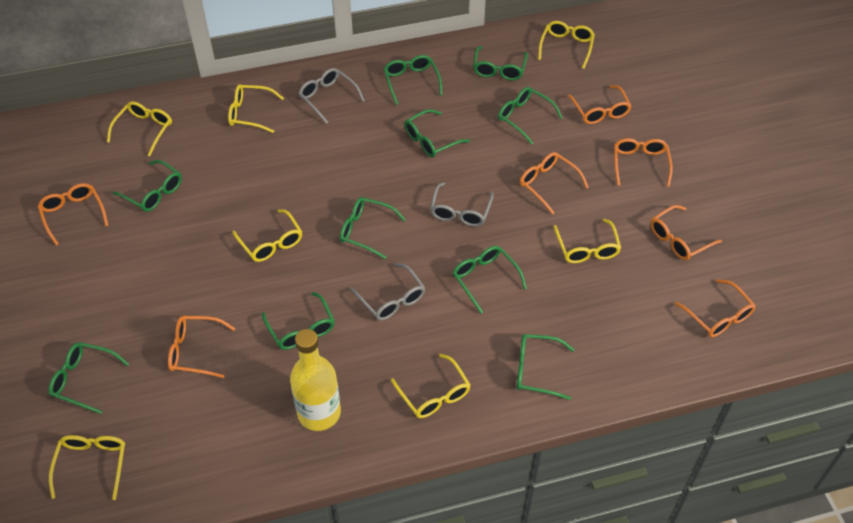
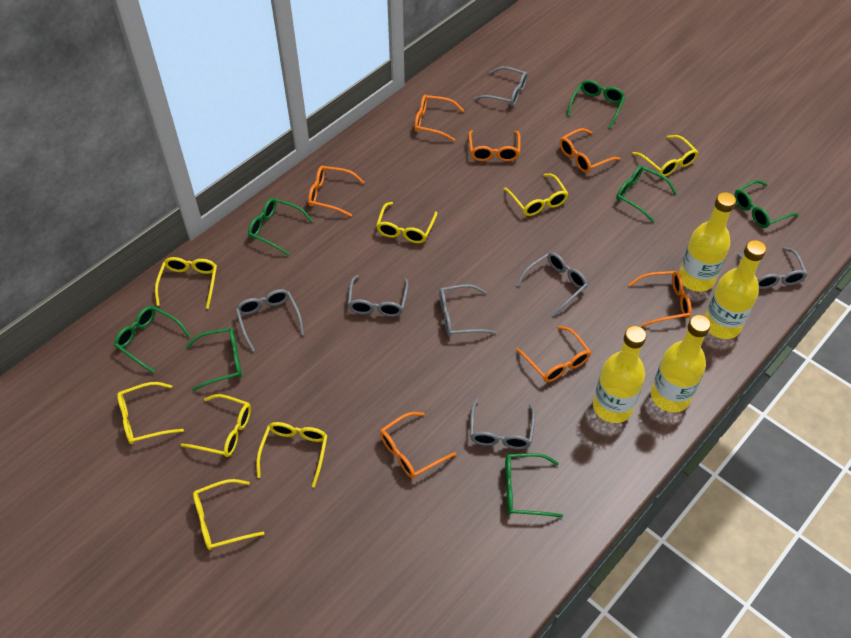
green glasses: [49,342,130,414] [113,160,182,212] [262,292,335,350] [340,197,406,259] [384,55,443,105] [404,109,470,157] [453,246,527,314] [473,46,528,81] [498,87,563,144] [516,334,574,400] = 10 -> [114,306,191,374] [185,328,242,391] [248,198,313,255] [505,453,563,518] [567,80,625,129] [616,165,677,222] [734,180,799,228] = 7
grey glasses: [298,68,365,124] [350,263,425,320] [430,182,494,227] = 3 -> [236,289,304,352] [348,275,409,317] [439,284,496,337] [470,398,535,449] [474,66,528,107] [516,252,588,316] [737,247,808,289] = 7
yellow bottle: [290,329,341,431] = 1 -> [593,326,646,423] [651,315,711,412] [679,192,736,292] [705,240,766,339] = 4
yellow glasses: [49,435,125,500] [107,101,172,156] [228,84,284,133] [233,209,302,262] [391,354,471,418] [538,21,595,69] [554,219,621,263] = 7 -> [117,382,184,444] [155,257,217,309] [181,394,251,457] [193,479,265,550] [256,422,328,487] [376,202,437,243] [504,174,569,216] [632,135,698,177] = 8

